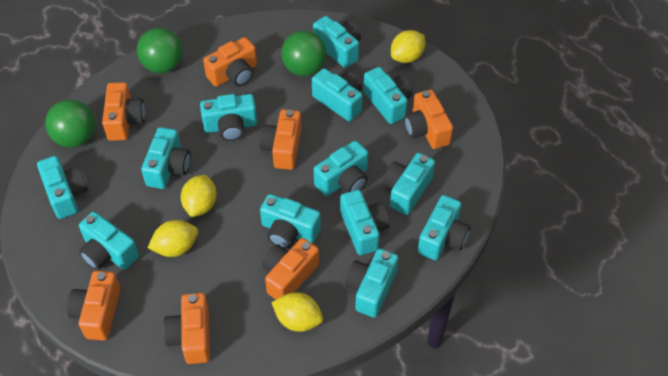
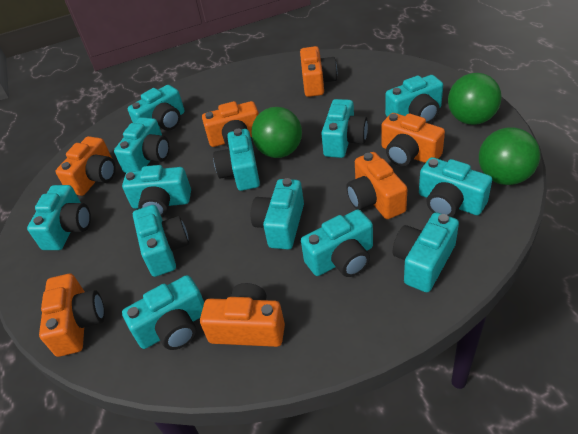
yellow lemon: [148,220,198,257] [181,175,217,217] [271,292,323,332] [391,30,425,63] = 4 -> none = 0

